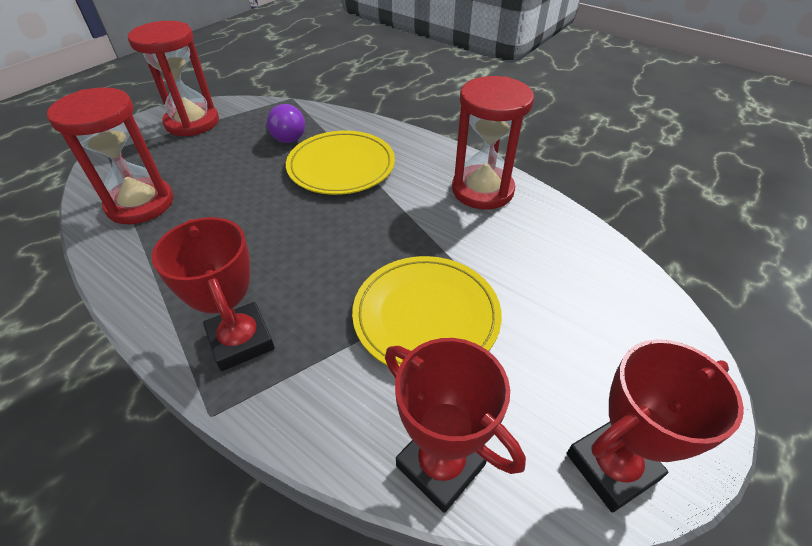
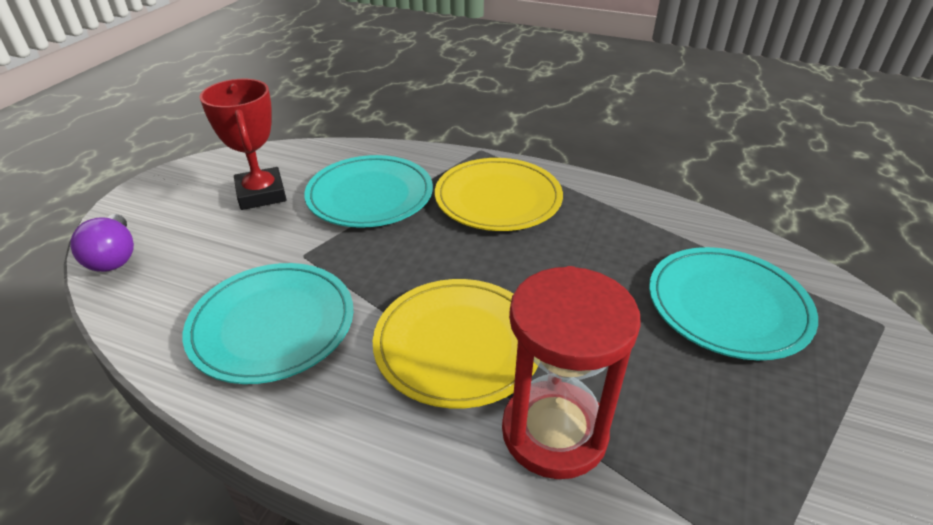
red hourglass: [47,87,173,224] [128,21,219,136] [452,76,534,209] = 3 -> [502,266,641,479] = 1
red trophy: [152,217,275,371] [385,338,526,513] [567,339,744,513] = 3 -> [199,79,286,210] = 1
turquoise plate: none = 0 -> [183,263,353,384] [304,155,433,228] [649,247,818,360] = 3

